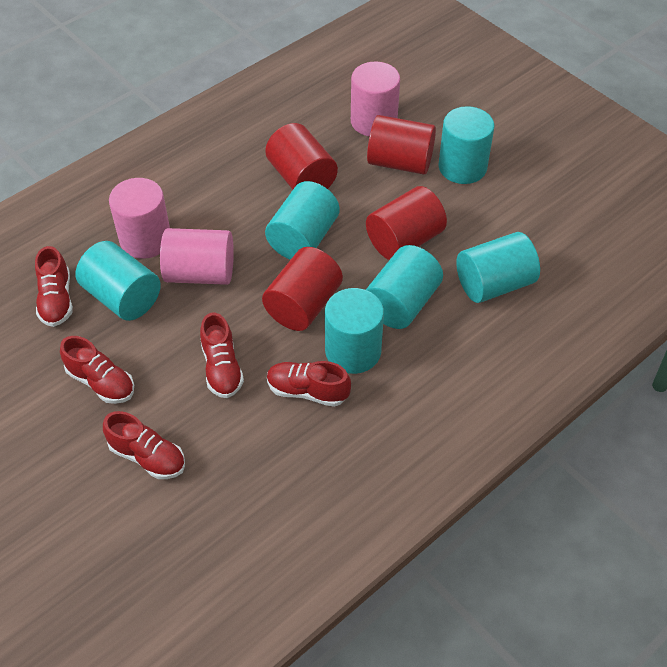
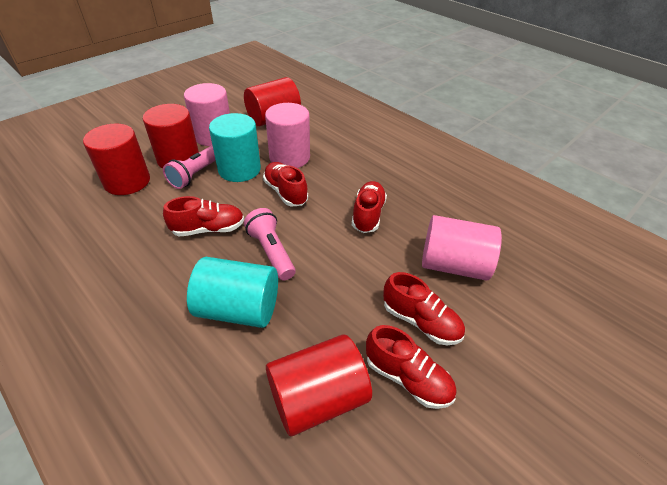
pink flashlight: none = 0 -> [163,145,216,189] [244,208,296,280] = 2
turquoise cylinder: [75,241,161,321] [265,181,340,260] [325,288,384,374] [366,245,443,329] [439,106,494,184] [456,232,540,303] = 6 -> [187,257,278,328] [209,113,261,182] = 2

